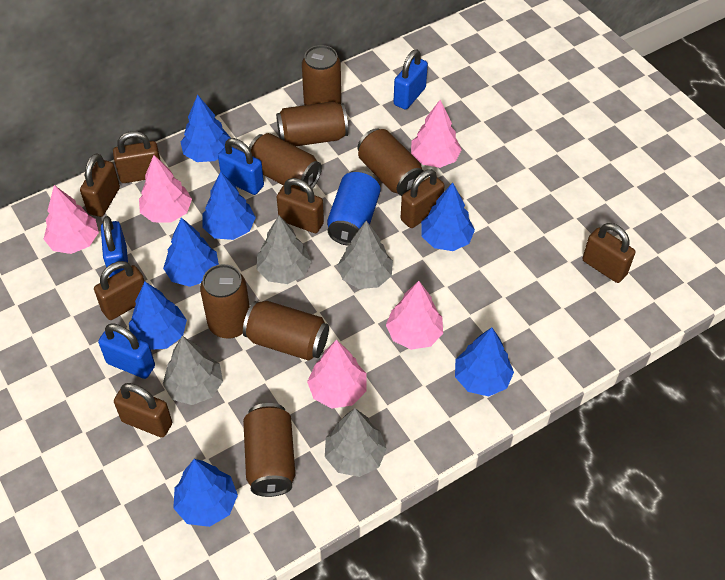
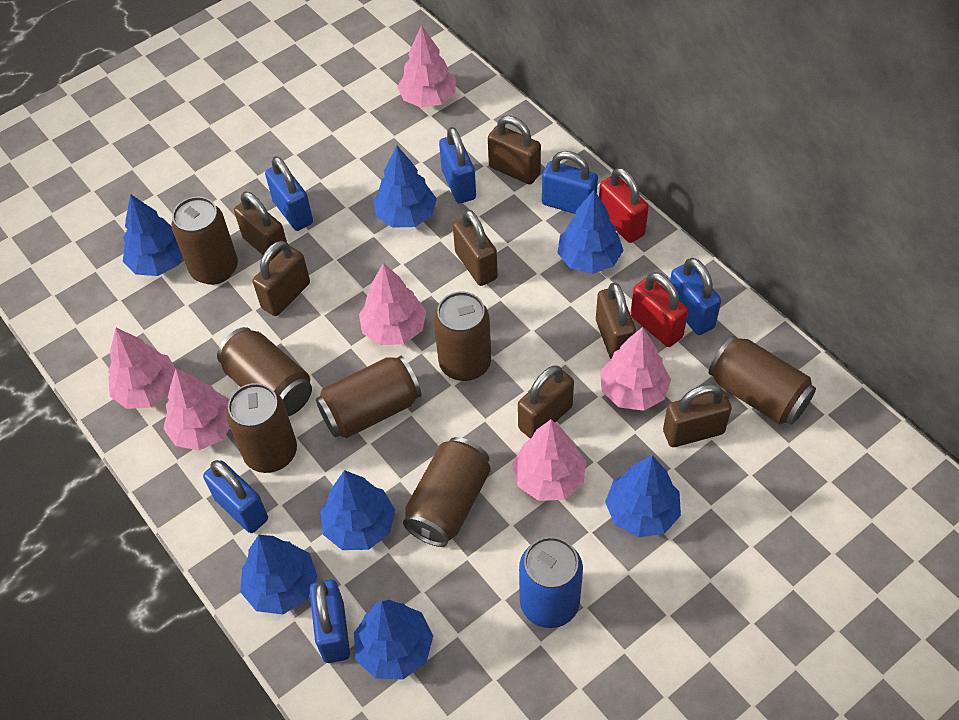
blue padlock: [98,323,155,379] [101,216,128,277] [218,138,264,195] [394,49,428,110] = 4 -> [203,460,268,533] [265,156,313,231] [309,580,350,663] [439,127,476,204] [542,151,598,214] [670,258,721,335] = 6
grey tree: [163,336,223,405] [256,216,312,284] [325,408,387,477] [338,221,393,289] = 4 -> none = 0
pink tree: [44,185,99,254] [139,155,192,222] [307,340,366,408] [386,281,443,350] [411,100,462,168] = 5 -> [108,328,176,409] [163,369,230,450] [359,263,427,345] [397,25,456,108] [512,420,586,501] [600,327,671,411] = 6
red padlock: none = 0 -> [599,168,649,243] [630,272,688,347] = 2

